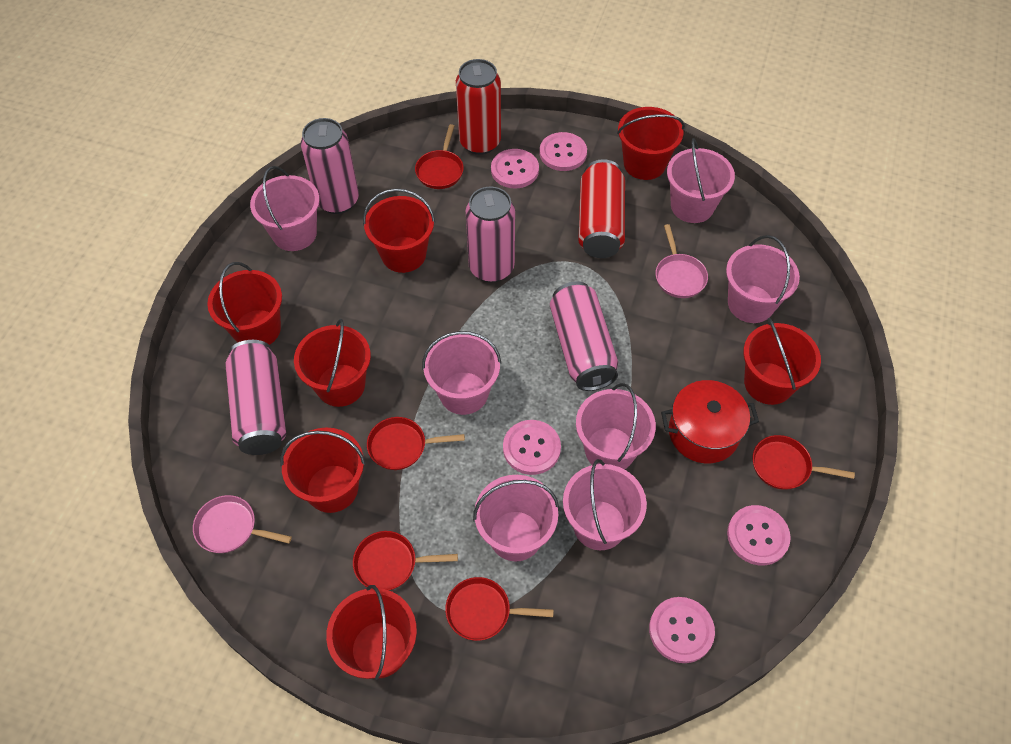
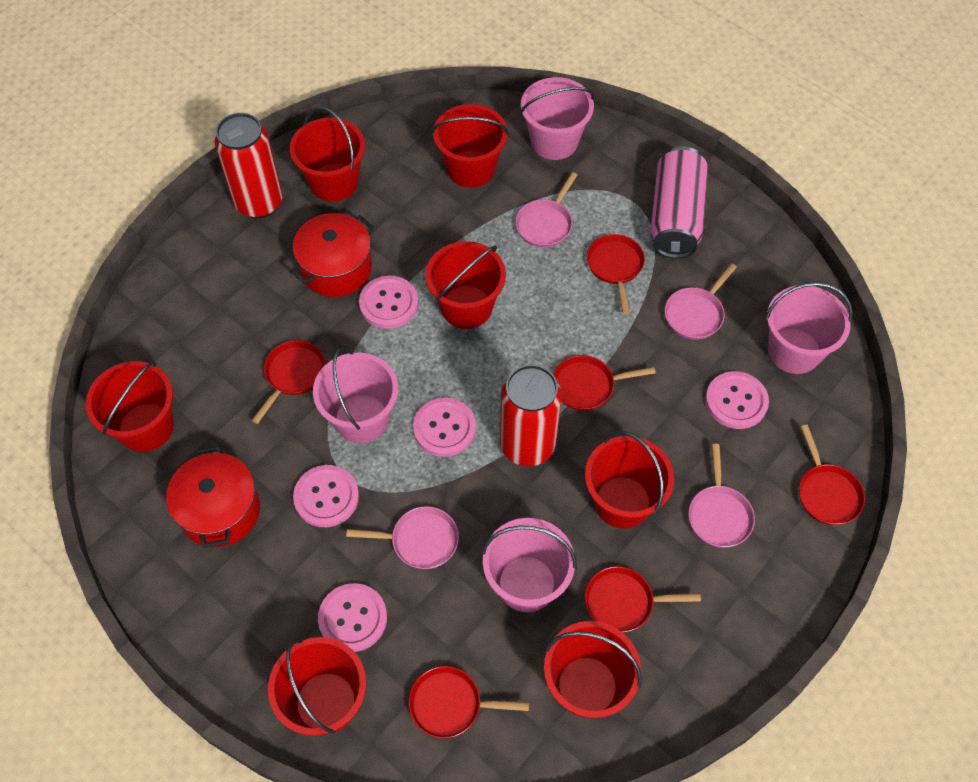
pink bucket: [250,166,320,251] [422,331,501,415] [473,475,559,561] [563,459,647,550] [576,383,656,470] [667,138,735,223] [726,235,800,323] = 7 -> [313,347,398,443] [482,518,577,612] [520,77,594,160] [765,282,853,374] = 4
pink can: [225,340,286,455] [301,118,359,214] [466,187,515,283] [550,281,618,391] = 4 -> [650,146,708,258] = 1
pink pan: [193,495,292,553] [655,224,708,298] = 2 -> [346,506,459,569] [515,172,577,248] [665,263,737,340] [688,444,755,548] = 4
red pan: [353,531,458,590] [367,417,465,470] [415,124,464,189] [445,577,554,641] [753,435,855,490] = 5 -> [252,340,326,424] [409,666,529,738] [553,355,656,411] [585,566,701,632] [587,234,645,314] [799,425,865,525] = 6
red pot: [661,380,759,463] = 1 -> [166,446,260,548] [290,213,374,297] = 2

